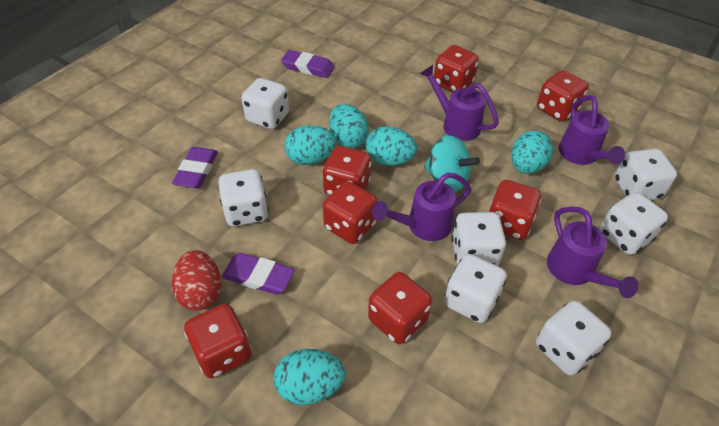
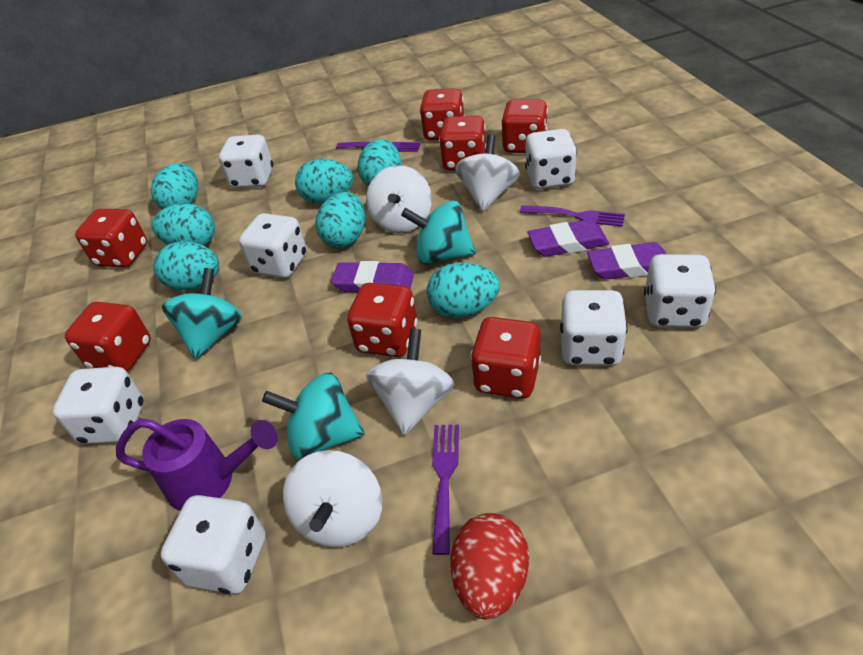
purple fork: none = 0 -> [336,142,421,152] [432,424,459,555] [520,205,625,227] = 3
purple watering can: [372,172,471,241] [420,65,499,141] [547,207,638,298] [559,95,625,165] = 4 -> [116,418,278,511] = 1
turquoise egg: [274,349,346,405] [285,125,337,165] [329,104,369,148] [365,126,417,166] [511,131,553,174] = 5 -> [151,163,198,210] [152,203,215,246] [154,241,219,291] [295,159,353,204] [315,192,365,248] [357,139,401,186] [426,262,500,318] = 7
turquoise spinning top: [424,135,480,192] = 1 -> [162,268,242,360] [262,373,365,459] [401,200,476,264] = 3
white spinning top: none = 0 -> [283,450,382,547] [366,165,432,233] [366,329,454,436] [455,135,520,211] = 4

